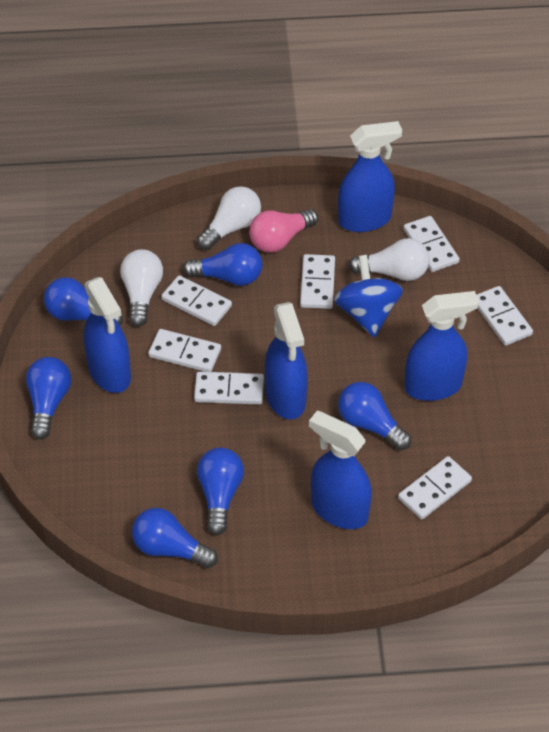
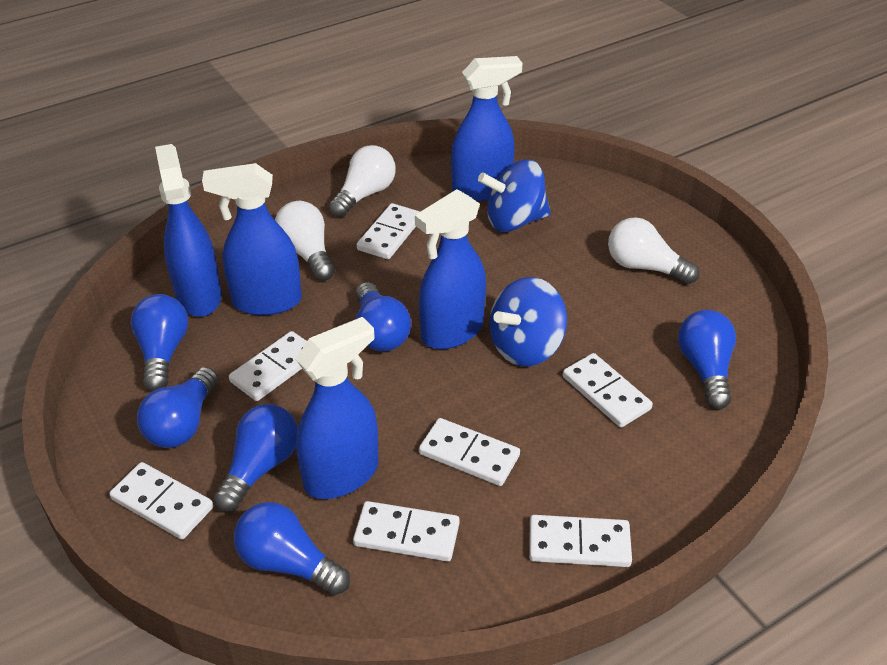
blue spinning top: [334,255,403,338] = 1 -> [478,159,551,232] [489,277,567,366] = 2
pink light bulb: [249,209,318,253] = 1 -> none = 0

